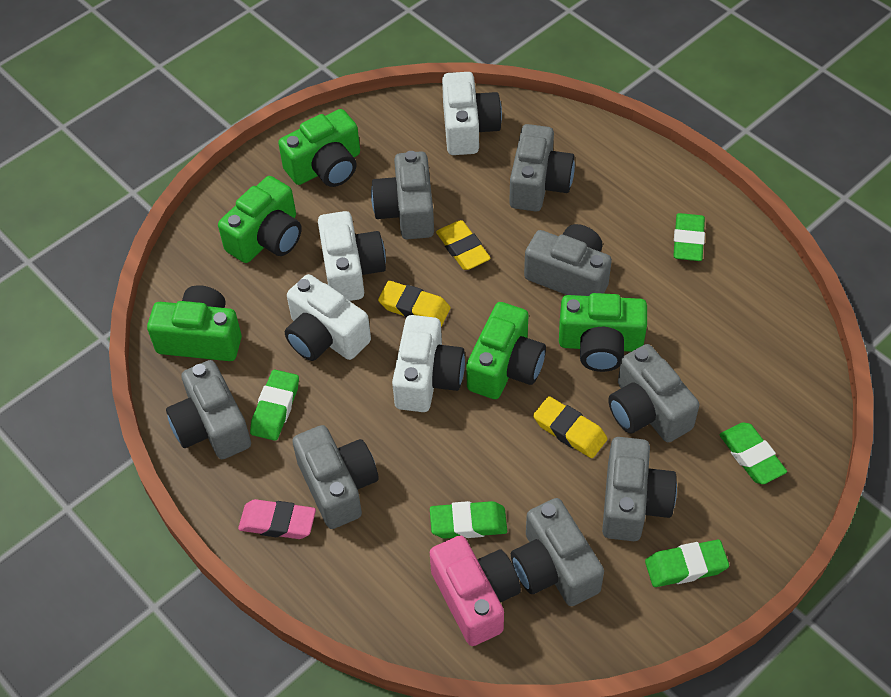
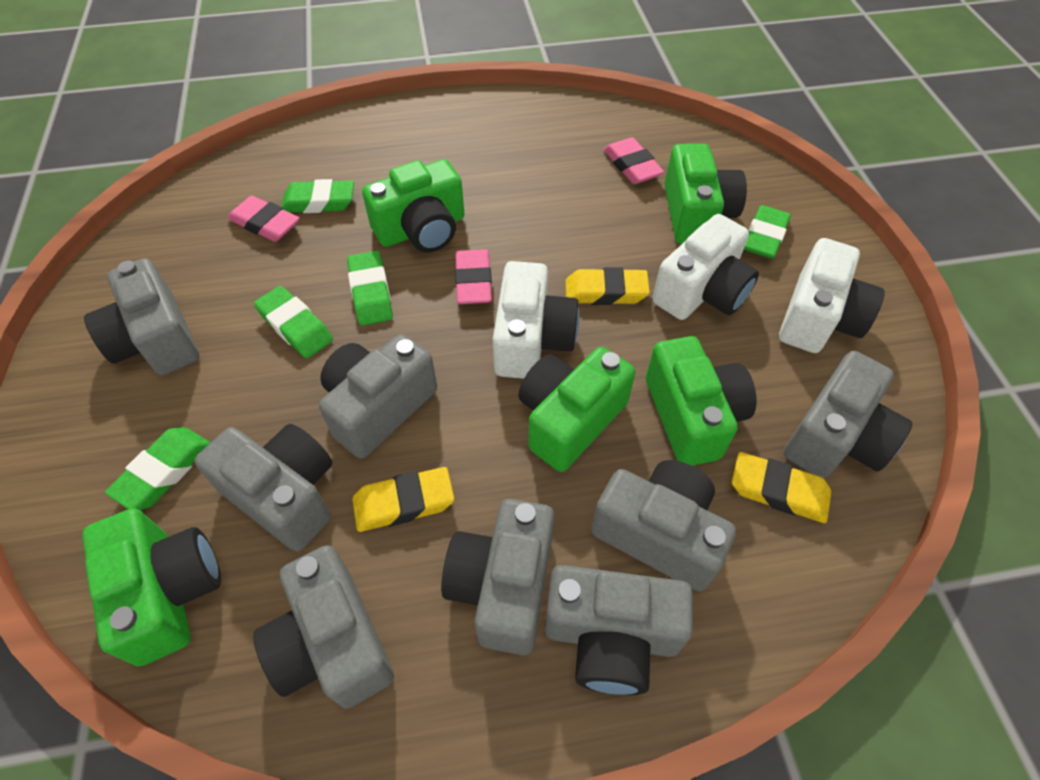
pink camera: [430,535,521,646] = 1 -> none = 0
pink eraser: [238,499,316,539] = 1 -> [228,196,300,242] [455,249,492,304] [604,137,664,184] = 3
white camera: [285,274,371,361] [318,211,386,301] [392,315,465,412] [442,72,502,155] = 4 -> [493,261,579,379] [652,214,759,320] [779,238,885,353] = 3

